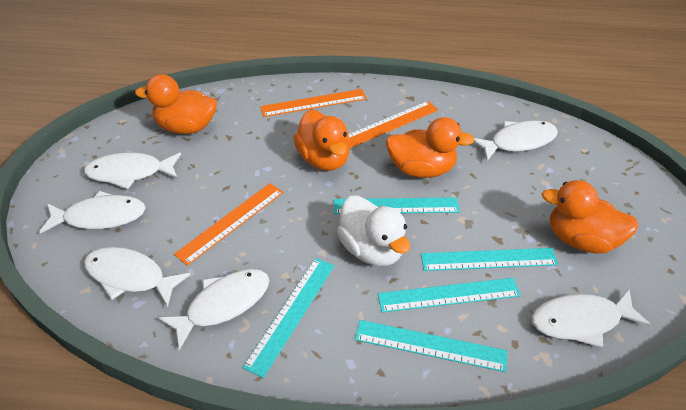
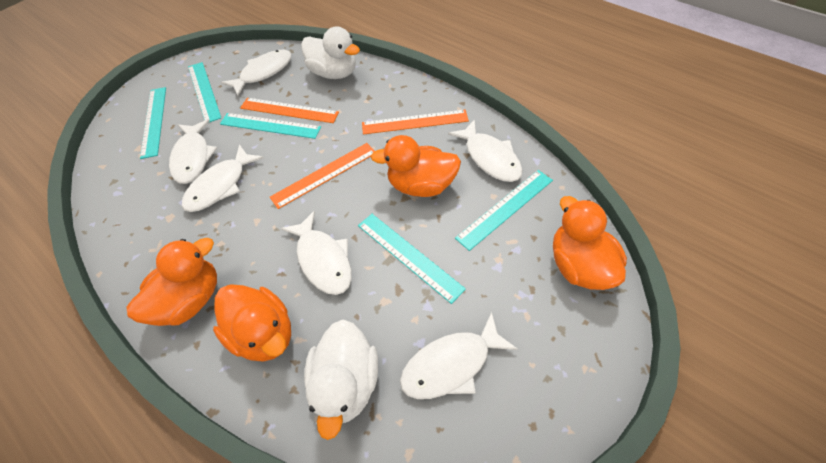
white duck: [337,195,410,266] = 1 -> [301,27,360,79] [304,319,378,440] = 2

